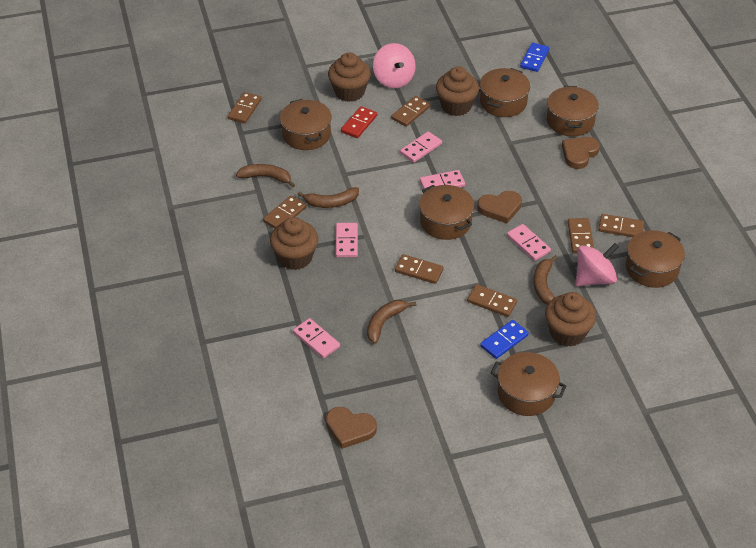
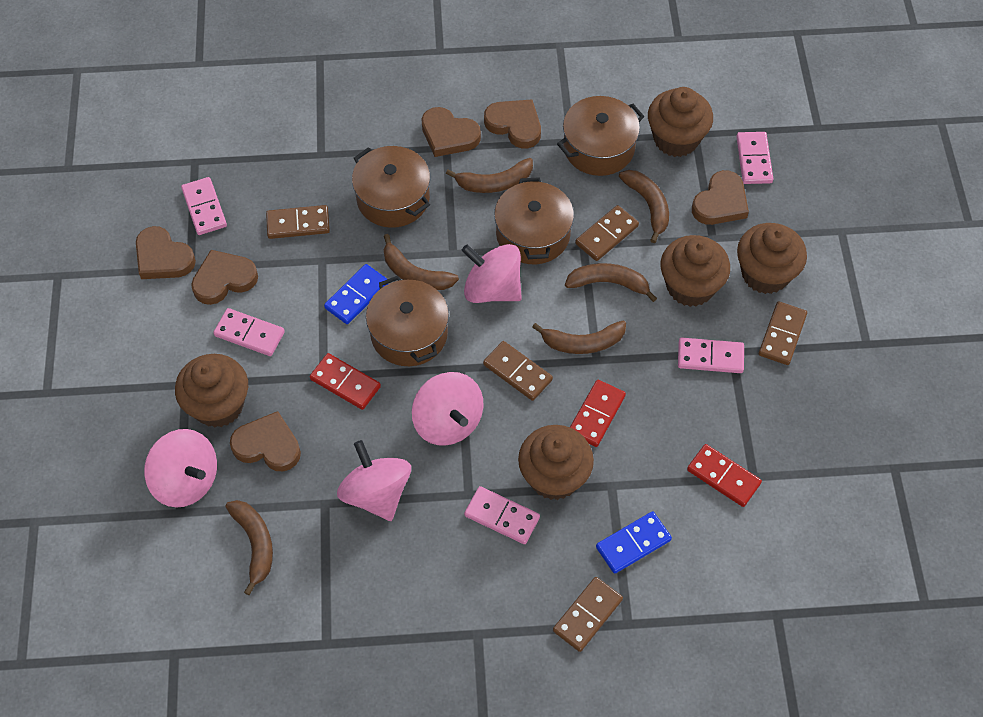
brown banana: [236,164,295,188] [297,187,359,208] [367,300,416,344] [533,255,558,305] = 4 -> [225,500,273,595] [384,234,459,290] [446,158,533,193] [532,321,626,354] [565,263,657,302] [619,170,669,243] = 6
brown cupcake: [270,217,318,270] [328,52,371,102] [436,66,479,116] [545,292,596,347] = 4 -> [175,354,248,428] [518,425,594,500] [648,87,713,157] [660,235,730,307] [737,223,807,294] = 5
brown domino: [228,92,261,123] [263,195,307,229] [391,96,430,127] [395,254,444,284] [467,284,517,317] [568,218,594,253] [598,214,644,237] = 7 -> [266,205,330,239] [483,341,553,401] [553,577,623,652] [575,205,639,261] [759,301,807,365] = 5
brown heart: [326,407,377,449] [477,191,522,223] [562,137,600,169] = 3 -> [136,226,196,279] [191,250,258,305] [230,411,301,471] [421,107,481,157] [484,99,541,148] [692,170,749,225] = 6
brown pot: [280,99,332,150] [419,185,474,240] [480,68,530,117] [491,352,566,416] [547,86,599,137] [626,230,685,288] = 6 -> [352,146,430,228] [366,276,449,366] [494,177,574,264] [557,96,644,176] = 4
pink spinning top: [373,43,416,88] [576,243,619,286] = 2 -> [144,429,217,508] [337,440,411,521] [412,372,484,446] [461,244,522,303] = 4
red domino: [341,106,377,138] = 1 -> [310,353,381,410] [570,380,626,447] [687,444,762,507] = 3

